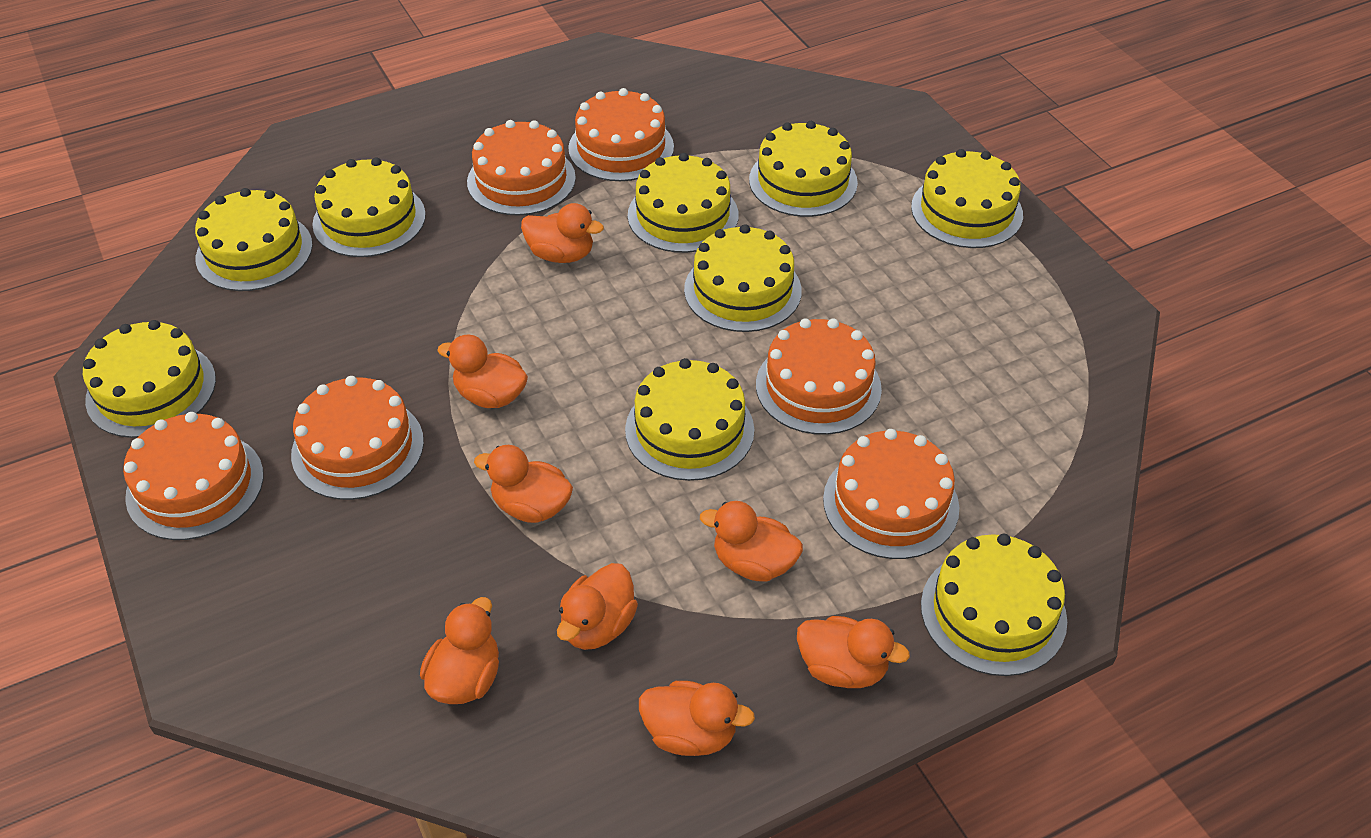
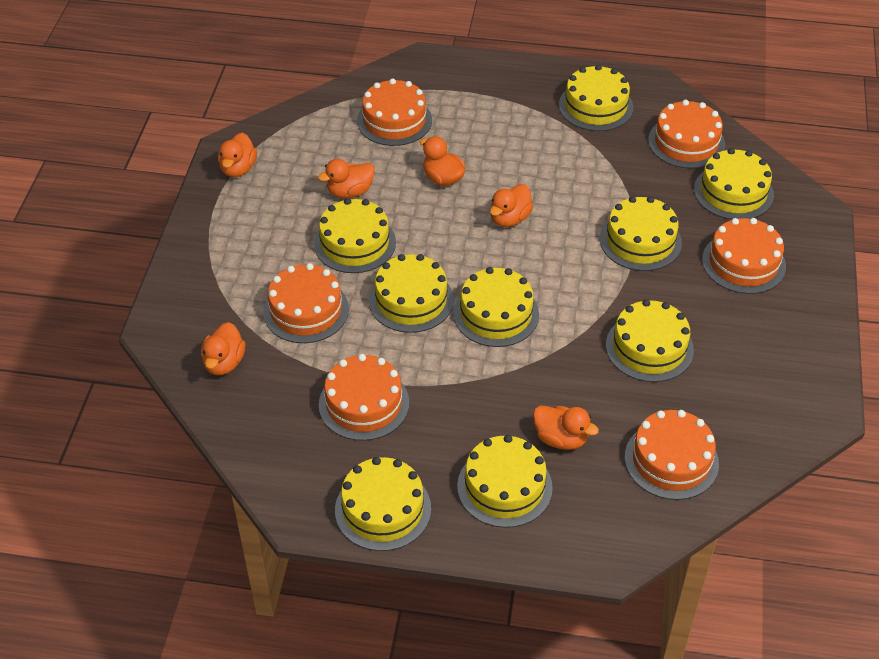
orange duck: [420,597,499,704] [437,335,528,408] [474,445,573,523] [521,203,604,263] [557,563,638,650] [639,681,755,756] [700,501,803,581] [797,616,910,688] = 8 -> [201,322,245,375] [218,133,257,177] [318,159,375,198] [420,136,465,186] [490,184,533,227] [533,405,599,450] = 6

